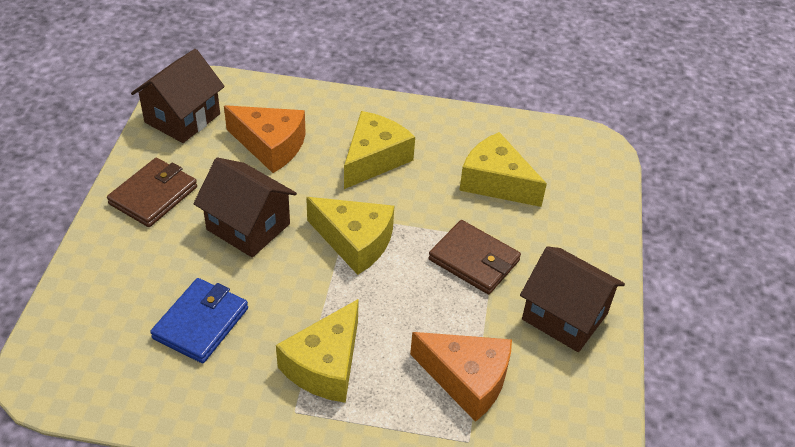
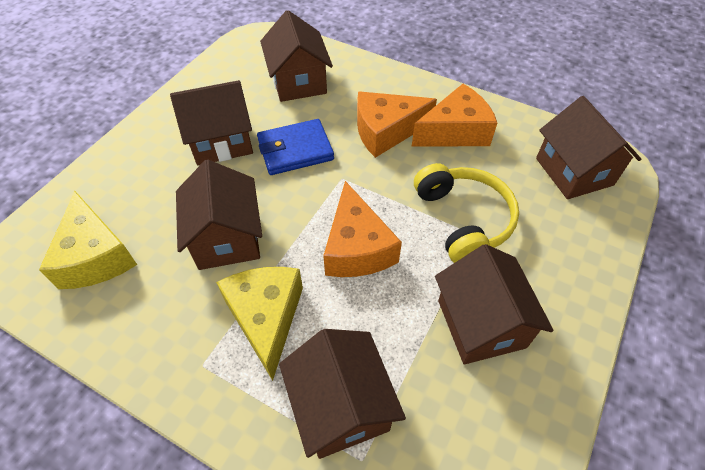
brown house: [131,49,225,143] [193,157,297,258] [520,246,625,352] = 3 -> [170,80,253,165] [176,160,262,270] [260,10,333,102] [279,329,406,459] [435,244,554,365] [536,96,641,199] = 6
brown wallet: [107,158,197,227] [428,220,521,294] = 2 -> none = 0
orange cheese: [224,105,306,173] [410,332,512,422] = 2 -> [323,181,402,277] [357,91,437,158] [412,84,497,147] = 3
yellow cheese: [276,299,359,403] [306,197,394,275] [344,111,415,189] [459,132,547,207] = 4 -> [39,191,137,289] [216,267,303,381] = 2
yellow headphones: none = 0 -> [414,163,519,263] = 1

